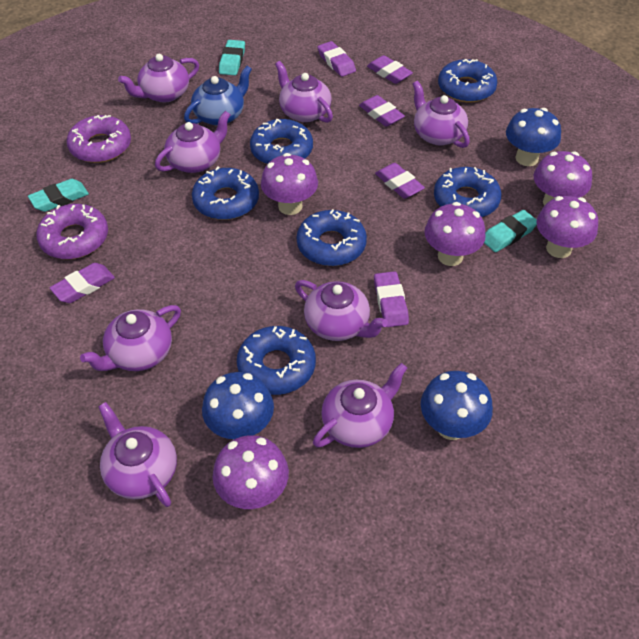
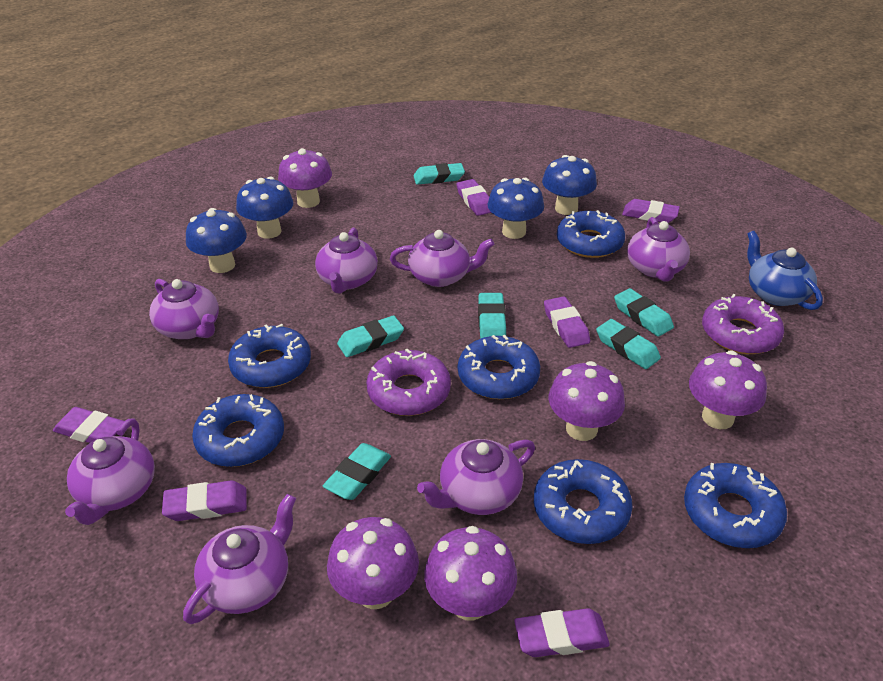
blue mushroom: [202,372,274,440] [421,371,493,440] [506,108,561,166] = 3 -> [186,208,247,273] [236,177,293,239] [487,178,544,239] [542,155,597,215] = 4
purple teapot: [80,305,181,371] [98,402,177,507] [118,54,199,103] [155,111,230,173] [275,61,333,123] [295,280,388,341] [313,363,407,448] [413,81,470,148] = 8 -> [65,418,155,525] [149,279,219,339] [183,494,296,624] [315,228,378,294] [390,230,494,287] [417,439,535,515] [627,217,690,281] = 7
turquoise eraser: [28,179,89,212] [219,40,245,75] [484,210,537,252] = 3 -> [323,443,391,500] [337,315,404,357] [413,163,465,185] [478,293,506,339] [596,319,661,369] [614,288,674,337] = 6

